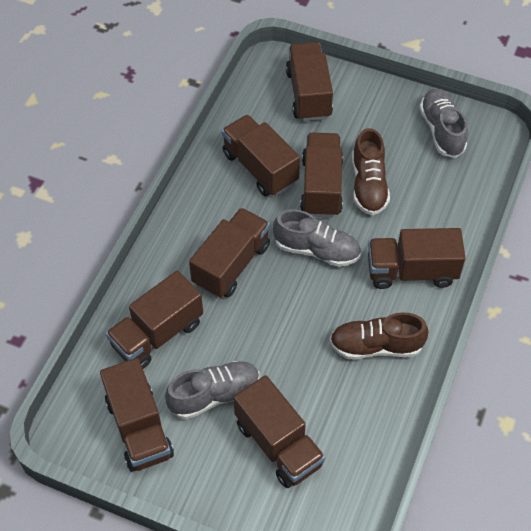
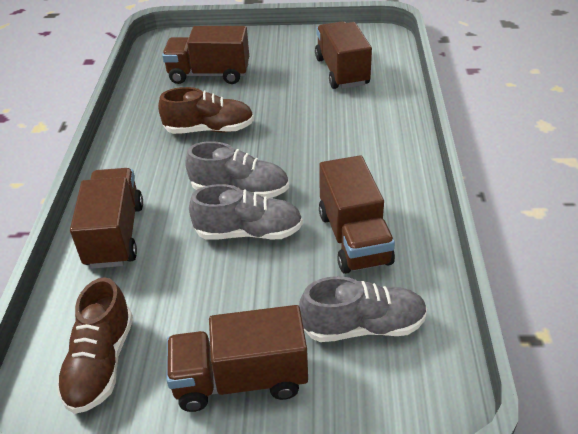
brown truck: [100,358,174,472] [106,271,203,369] [189,208,270,298] [222,115,300,196] [233,375,325,488] [286,42,333,121] [300,133,343,217] [368,228,466,289] = 8 -> [70,168,143,269] [162,26,249,84] [166,305,308,412] [315,21,372,89] [319,155,395,274] = 5

